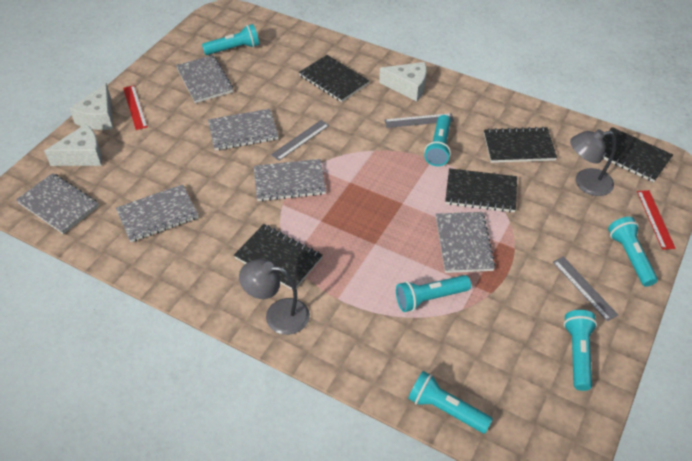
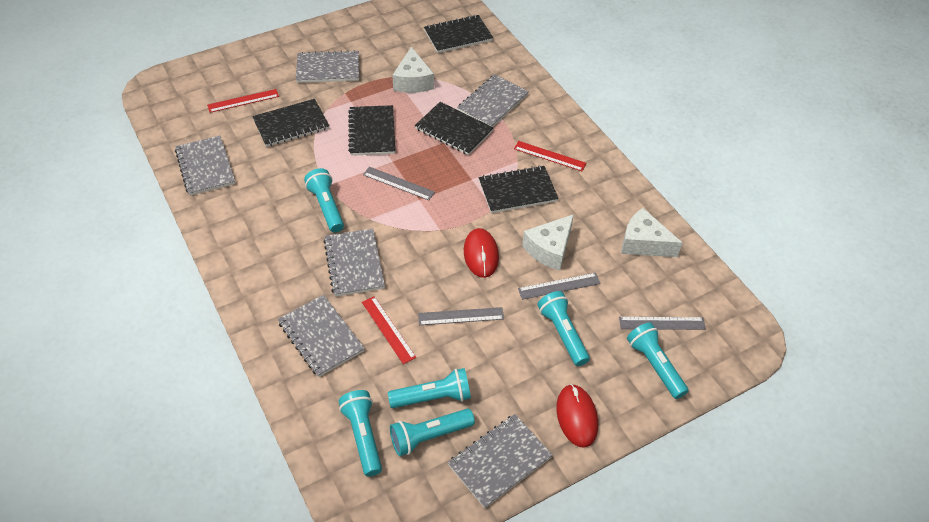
grey lamp: [239,259,310,335] [570,129,616,196] = 2 -> none = 0
grey ruler: [271,120,329,161] [385,113,454,128] [553,256,618,321] = 3 -> [363,167,435,200] [418,307,504,325] [518,273,601,300] [619,317,706,330] = 4
red mouse: none = 0 -> [464,228,499,278] [556,384,598,448] = 2
red ruler: [123,85,148,130] [637,190,676,250] = 2 -> [207,89,279,113] [362,296,416,364] [514,141,586,171] = 3

